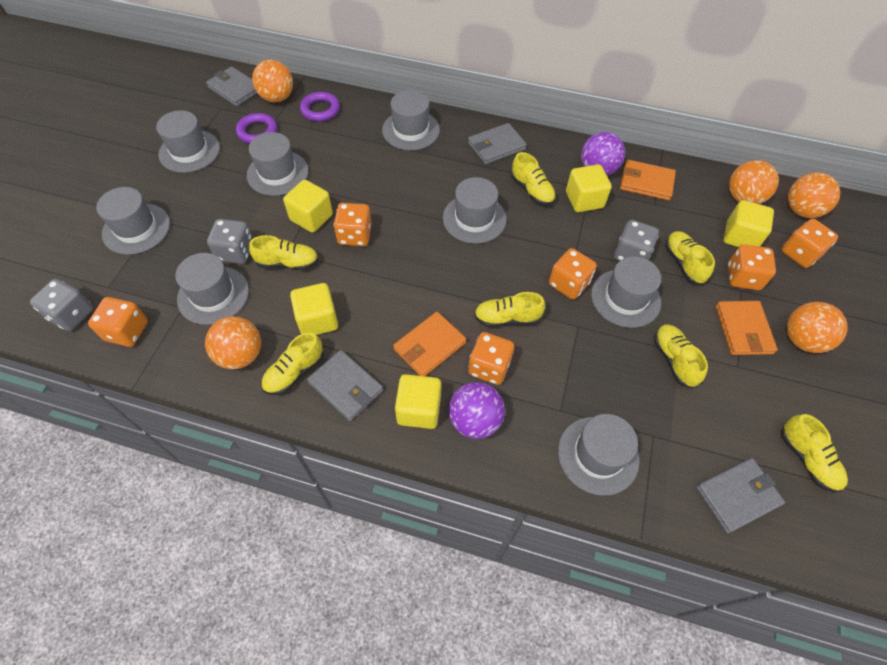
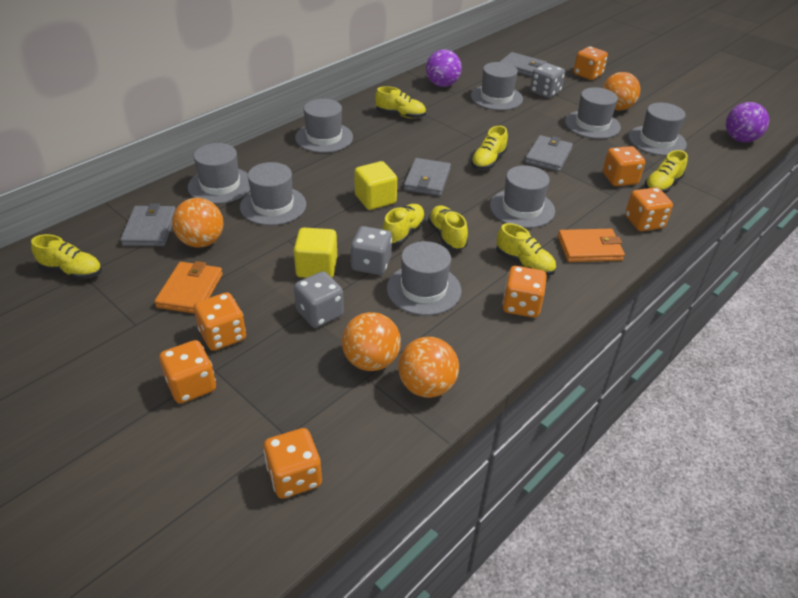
orange ball: [205,316,261,369] [252,60,293,102] [729,160,779,204] [787,302,848,353] [788,172,840,218] = 5 -> [172,198,224,248] [342,312,401,371] [398,337,459,398] [602,72,641,110] = 4
orange dice: [88,297,148,347] [334,203,372,246] [468,332,514,385] [549,248,597,299] [728,244,776,290] [781,219,838,268] = 6 -> [159,340,216,403] [194,292,246,351] [263,428,322,499] [502,266,547,318] [574,46,608,80] [603,146,645,186] [625,187,673,231] = 7
orange wallet: [393,312,466,376] [620,160,676,200] [716,301,778,355] = 3 -> [154,261,223,314] [558,229,625,262] = 2
purple ring: [236,113,277,144] [300,92,340,122] = 2 -> none = 0
yellow cube: [283,180,333,232] [290,283,338,335] [395,374,441,429] [566,165,612,212] [724,200,774,247] = 5 -> [294,228,337,278] [354,161,397,210] = 2

